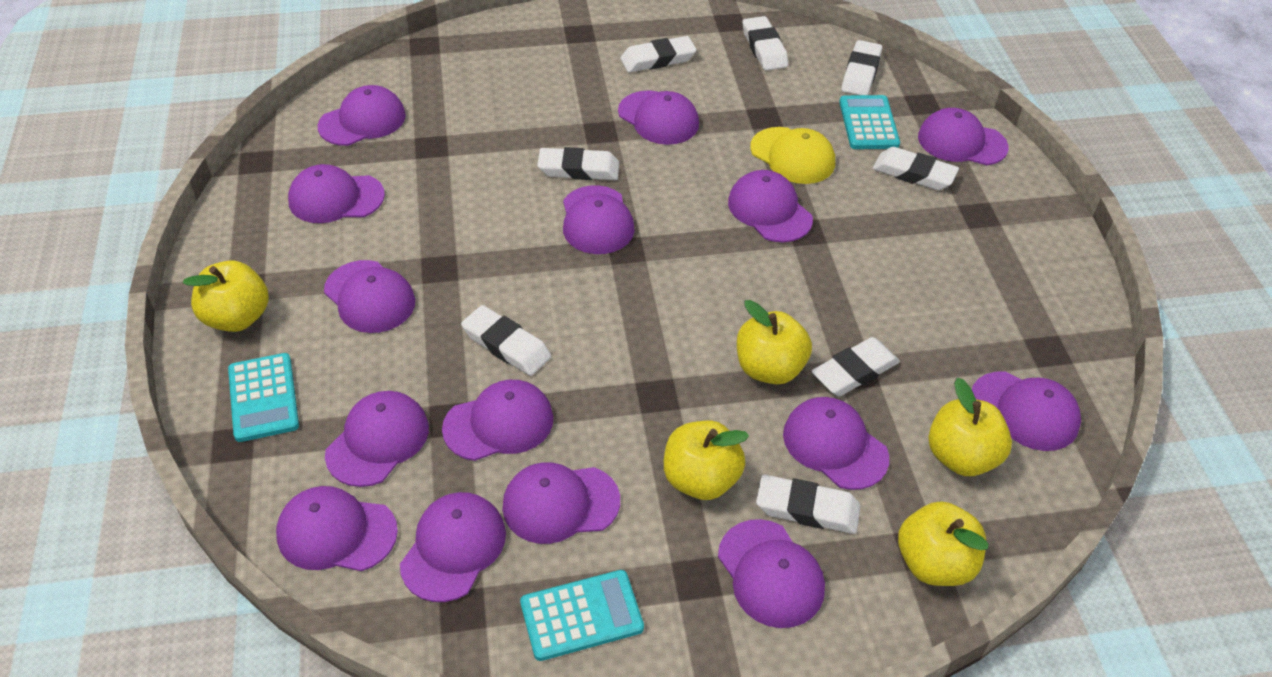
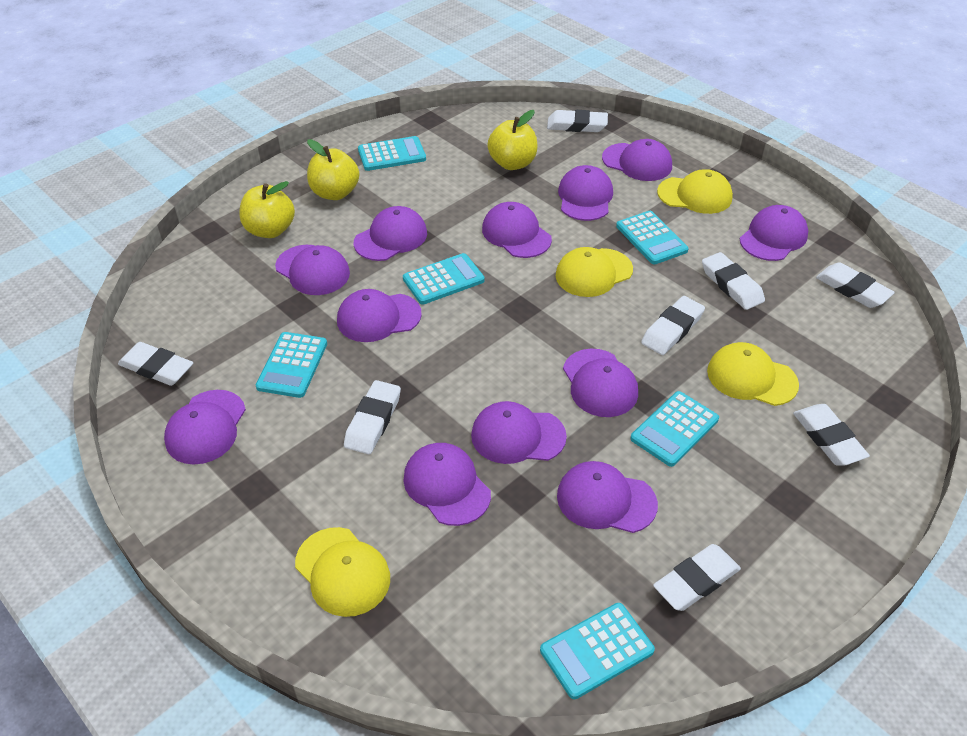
purple cap: [276,486,398,571] [288,164,385,223] [318,85,406,146] [324,260,415,333] [325,391,429,487] [400,492,506,602] [442,380,553,461] [502,462,620,544] [563,185,634,254] [618,91,699,145] [718,519,825,628] [728,170,813,242] [783,397,889,490] [918,108,1009,165] [972,371,1081,451] = 15 -> [164,390,246,465] [275,245,350,295] [337,289,422,342] [354,206,427,261] [403,443,491,526] [471,401,567,464] [482,202,552,258] [557,461,658,533] [558,165,613,221] [563,349,638,417] [602,139,672,181] [740,205,808,261] = 12
turquoise calculator: [228,353,299,442] [520,570,644,661] [839,95,900,149] = 3 -> [256,332,327,398] [358,136,426,171] [403,253,485,304] [540,603,655,699] [616,211,689,264] [631,391,719,467] = 6
yellow apple: [183,260,269,332] [664,421,749,500] [737,300,812,384] [898,501,989,586] [928,378,1012,476] = 5 -> [239,181,295,238] [307,139,359,200] [487,110,537,170] = 3
yellow cap: [750,127,835,184] = 1 -> [295,527,390,617] [556,247,633,297] [657,169,733,214] [707,342,799,406] = 4

